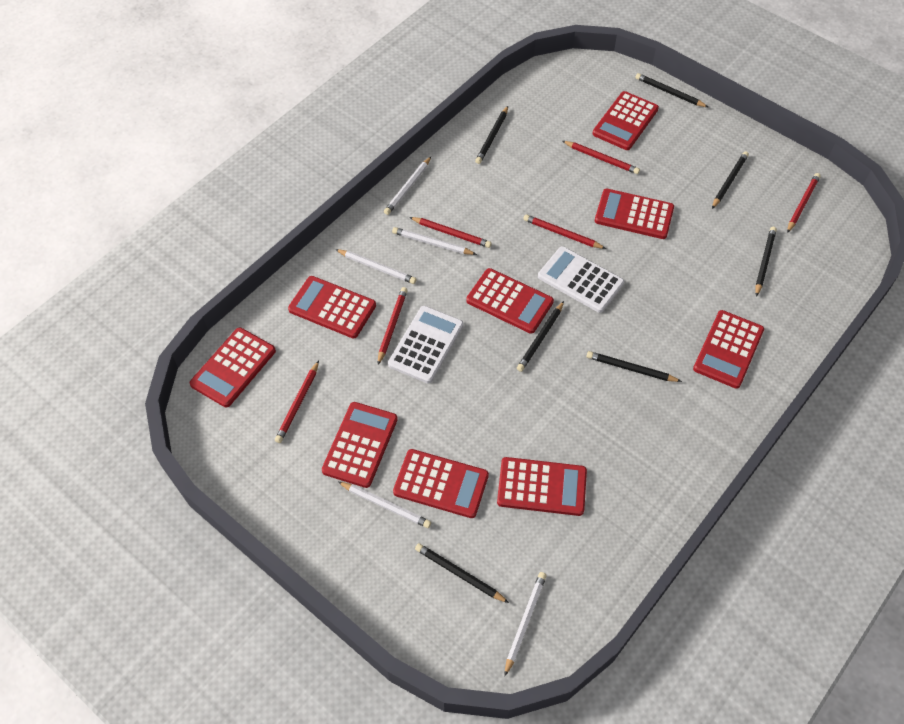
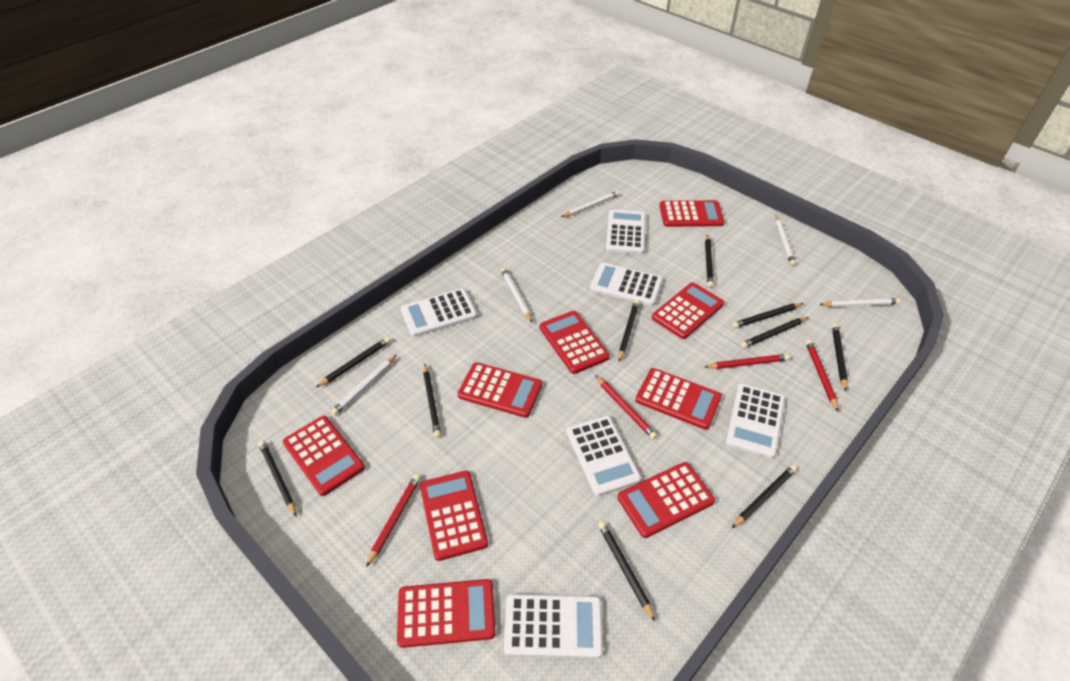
black pencil: [415,543,509,603] [475,106,508,164] [517,301,564,372] [587,351,682,382] [635,73,708,107] [712,151,749,209] [755,227,777,297] = 7 -> [258,440,296,516] [316,337,390,387] [423,364,441,438] [598,521,655,621] [618,300,640,362] [705,234,714,287] [732,303,804,328] [732,465,797,528] [741,317,808,348] [832,324,848,392] = 10
red pencil: [275,360,319,443] [378,287,408,365] [409,217,492,248] [523,214,606,249] [563,141,640,174] [787,173,821,233] = 6 -> [366,474,421,567] [595,375,657,439] [705,354,789,369] [806,340,839,412] = 4
white calculator: [388,306,464,384] [538,246,624,313] = 2 -> [401,289,477,337] [504,594,603,659] [566,416,641,496] [590,263,663,306] [606,210,646,254] [726,383,785,459] = 6

